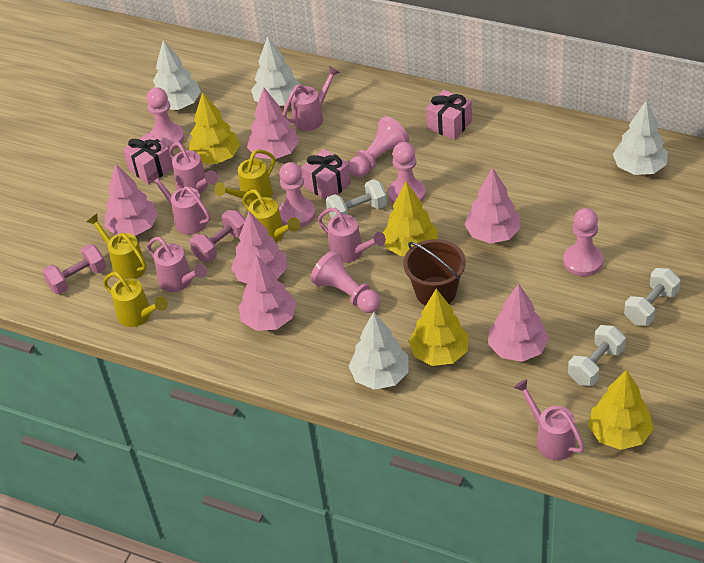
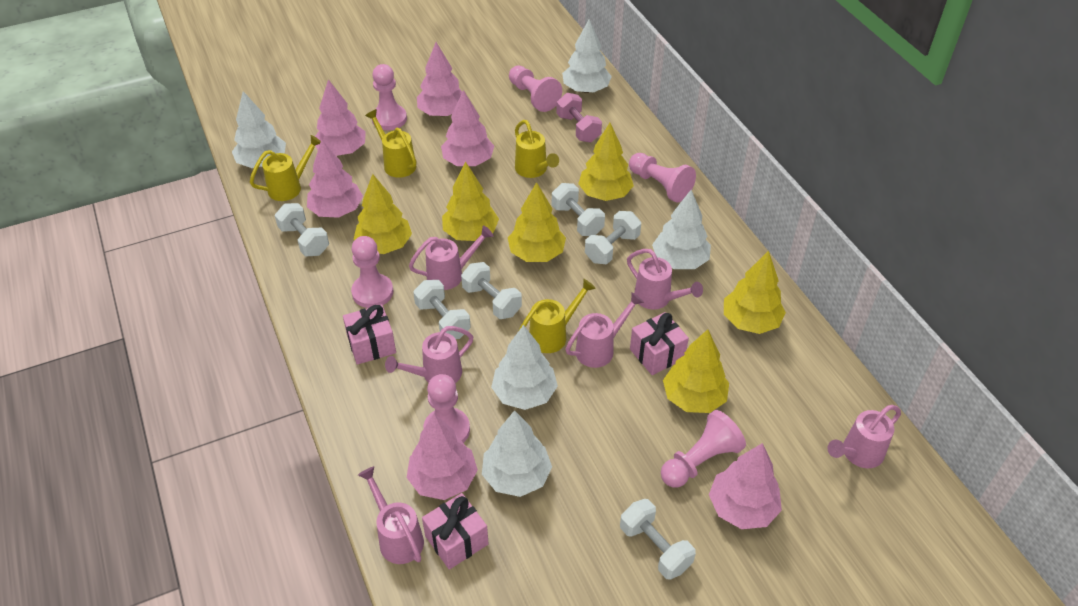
brown bucket: [403,239,466,306] = 1 -> none = 0
pink dumbbell: [42,244,106,295] [189,210,246,262] = 2 -> [556,93,602,142] = 1
white dumbbell: [326,179,387,219] [568,325,626,386] [624,268,681,326] = 3 -> [274,203,329,257] [413,280,471,339] [461,262,522,319] [552,183,605,236] [585,211,641,265] [620,499,696,580] = 6
white tree: [153,40,201,110] [251,36,301,106] [348,312,409,390] [613,100,668,175] = 4 -> [232,91,286,168] [482,410,552,497] [491,325,558,410] [562,19,612,93] [652,190,711,269] = 5
yellow tree: [189,92,240,164] [383,182,438,256] [409,289,469,366] [588,369,654,450] = 4 -> [353,174,412,254] [442,162,499,241] [508,182,566,262] [578,123,634,201] [663,329,729,413] [724,251,786,334] = 6

